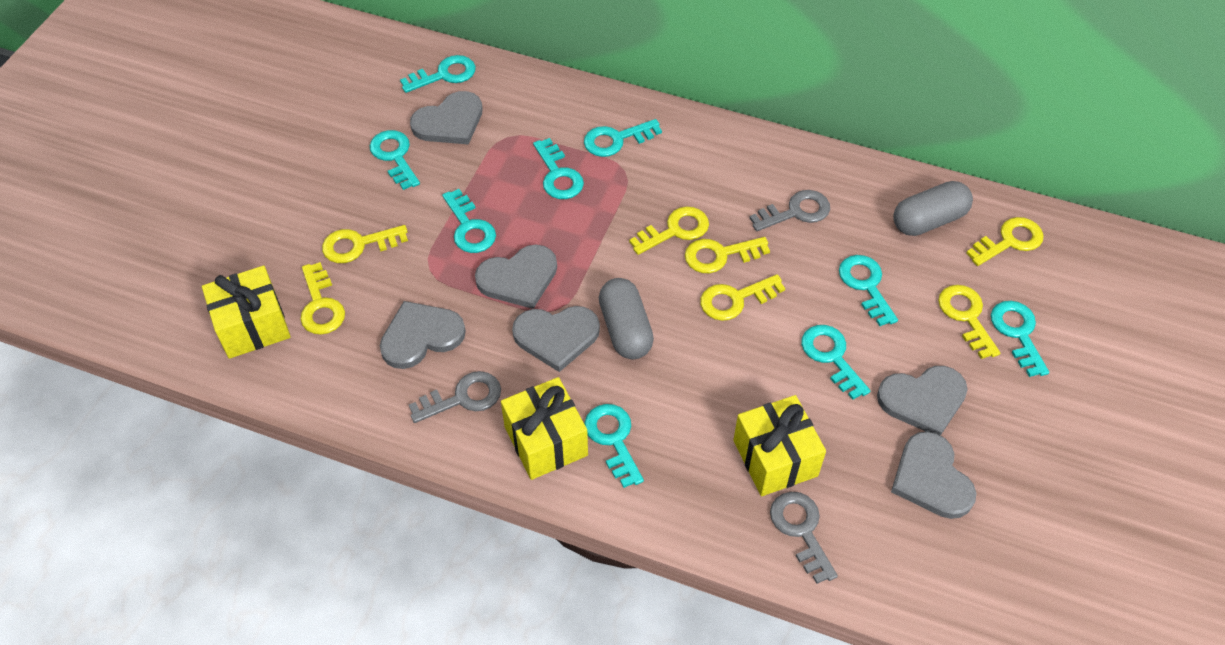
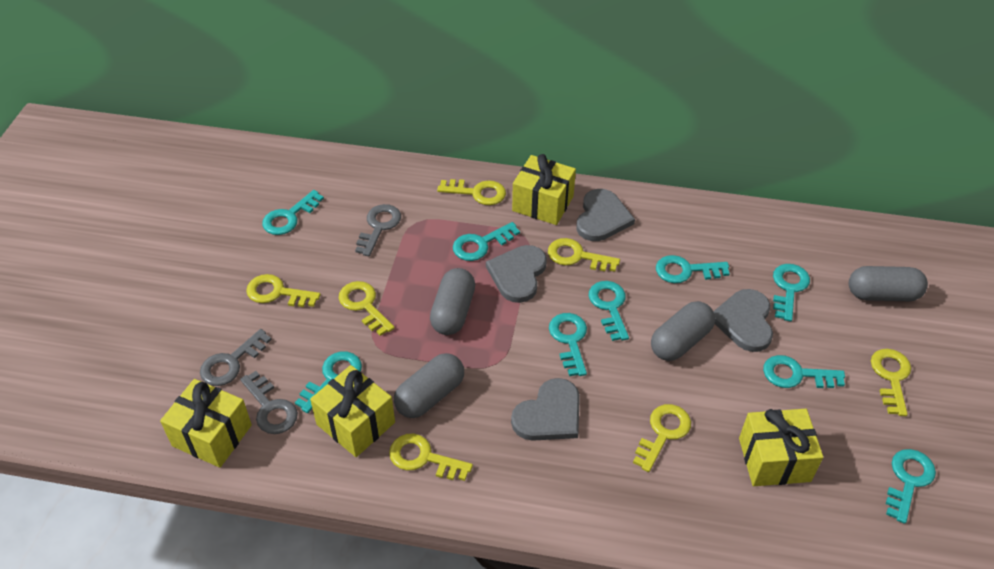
grey capsule: [599,278,654,359] [893,181,973,236] = 2 -> [394,353,464,418] [430,268,475,335] [651,301,715,361] [849,266,928,301] = 4
grey heart: [380,301,466,369] [410,91,483,145] [475,245,557,309] [512,306,600,372] [877,366,968,436] [891,431,976,519] = 6 -> [486,245,547,303] [511,378,580,441] [576,189,635,241] [713,289,773,352] = 4
yellow gift: [202,266,291,359] [501,377,588,480] [733,395,826,496] = 3 -> [160,379,252,468] [310,365,395,457] [512,154,576,225] [739,409,823,486] = 4

